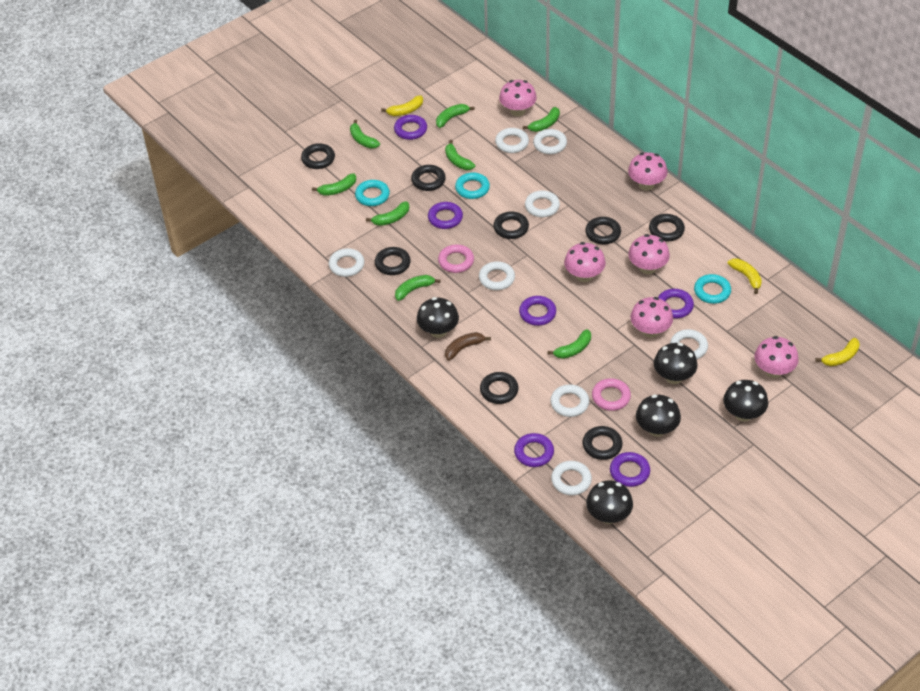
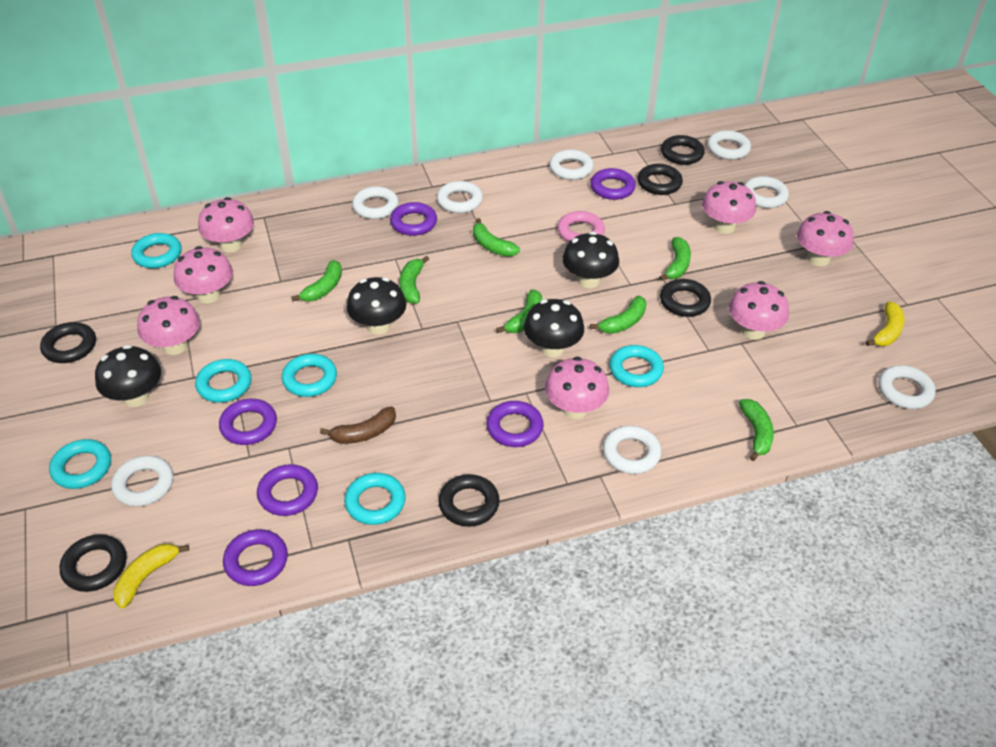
black mushroom: [417,297,459,338] [586,480,633,524] [636,395,681,437] [654,343,698,384] [723,380,768,422] = 5 -> [95,345,161,407] [347,277,406,335] [524,299,584,357] [562,232,619,288] = 4
black ring: [301,143,335,169] [375,247,411,275] [411,165,446,191] [480,372,519,404] [493,212,529,239] [583,426,622,460] [585,217,621,244] [649,214,685,241] = 8 -> [40,322,96,363] [60,534,127,592] [438,474,500,527] [638,164,683,195] [660,279,711,317] [661,135,705,165] = 6
green banana: [312,173,356,196] [350,120,380,149] [366,201,409,226] [395,275,441,301] [436,104,475,128] [445,140,475,170] [523,107,560,132] [548,329,591,359] = 8 -> [291,260,342,302] [400,256,429,304] [473,218,520,257] [496,289,542,333] [590,295,647,334] [659,237,691,281] [739,399,774,461] = 7
pink mushroom: [499,80,537,116] [564,242,606,282] [628,152,667,190] [628,234,670,274] [630,297,673,338] [754,336,799,378] = 6 -> [137,296,200,355] [174,246,233,304] [198,197,254,253] [545,357,609,419] [702,181,756,234] [729,281,789,340] [797,211,854,266] = 7
pink ring: [438,244,474,273] [592,378,631,411] = 2 -> [557,211,605,242] = 1
turquoise ring: [355,180,390,206] [455,172,490,199] [694,274,731,304] = 3 -> [49,439,111,489] [131,233,182,268] [195,359,251,403] [282,354,337,397] [344,473,406,525] [609,345,664,387] = 6
yellow banana: [381,95,423,116] [727,258,762,294] [815,338,860,366] = 3 -> [113,543,189,609] [866,302,904,346] = 2

